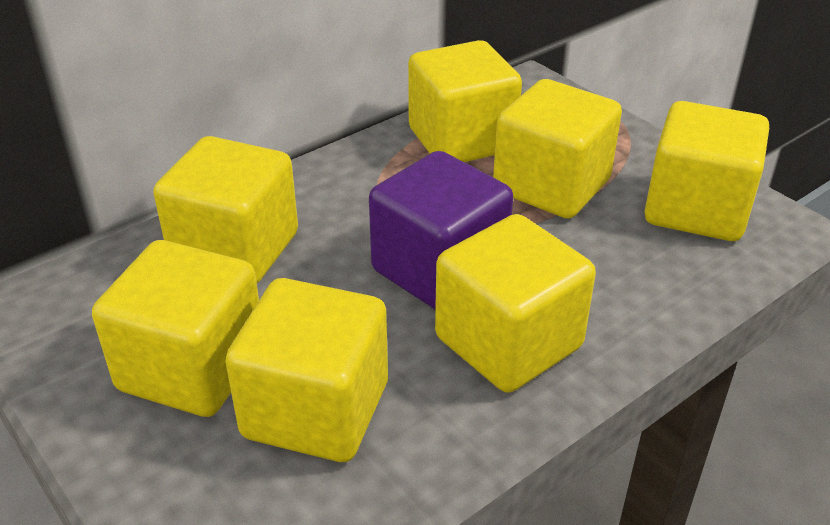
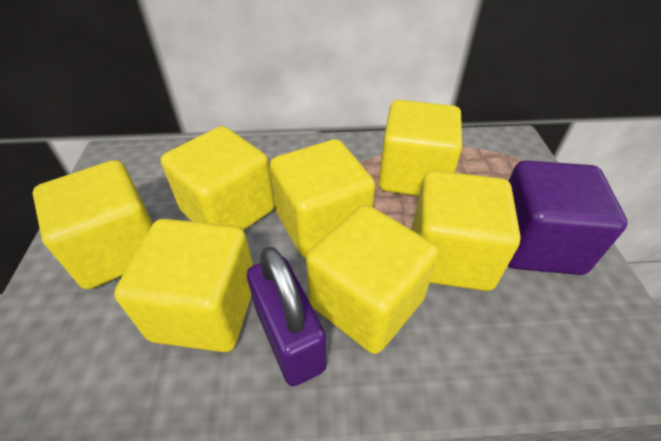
purple padlock: none = 0 -> [247,247,327,386] = 1

